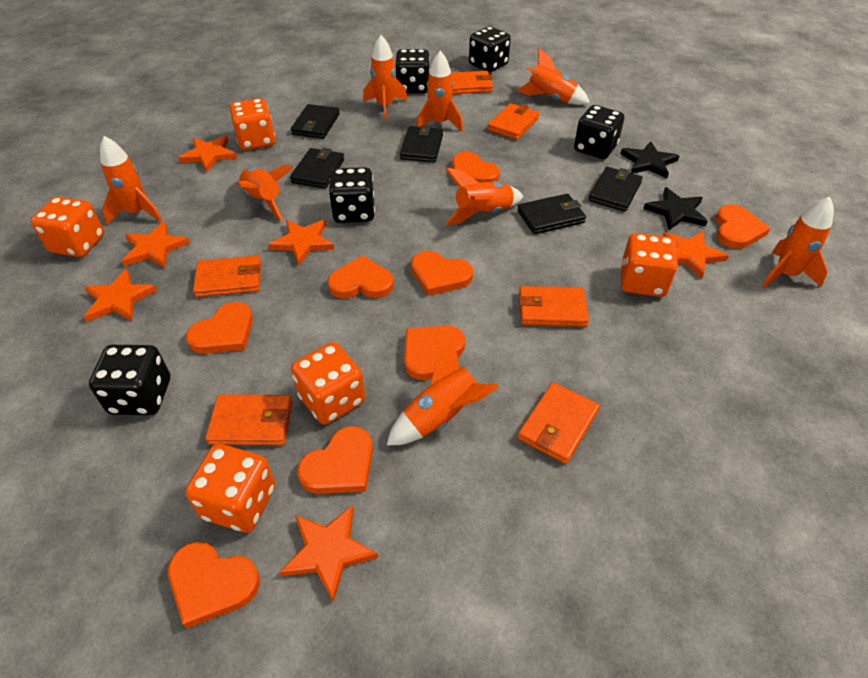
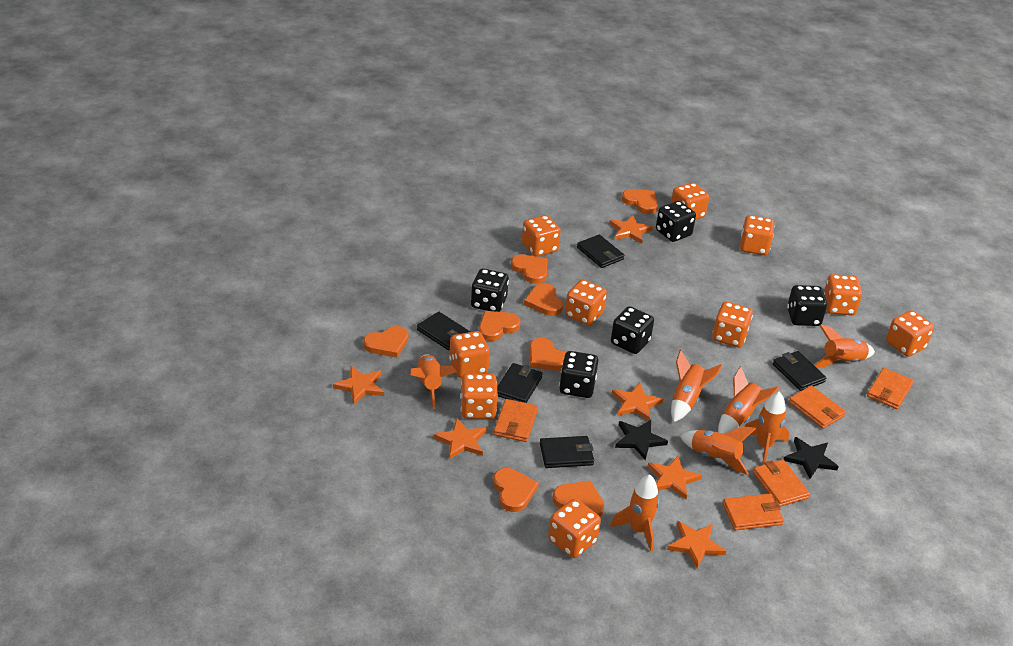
orange dice: [31,196,104,257] [185,444,275,533] [229,98,275,150] [291,342,365,425] [621,233,678,297] = 5 -> [449,331,490,378] [460,373,498,419] [522,215,561,257] [548,499,601,558] [565,279,607,326] [671,183,709,220] [712,302,753,347] [740,215,775,255] [824,274,862,315] [886,310,934,357] = 10
orange rocket: [100,136,162,224] [237,165,293,221] [363,35,407,120] [387,338,499,445] [416,51,463,131] [445,168,523,226] [517,48,590,105] [762,197,834,288] = 8 -> [410,354,457,409] [610,474,659,552] [671,350,723,422] [680,426,756,475] [718,366,779,434] [745,392,789,465] [814,324,875,368] = 7
orange wallet: [193,255,261,297] [205,394,292,446] [451,71,493,94] [487,103,540,140] [518,382,600,464] [519,286,589,327] = 6 -> [494,399,538,442] [723,494,784,530] [753,460,810,507] [789,386,846,429] [867,368,914,409] = 5

